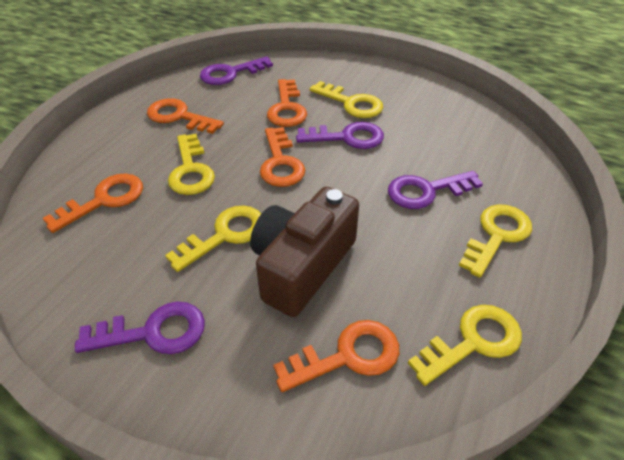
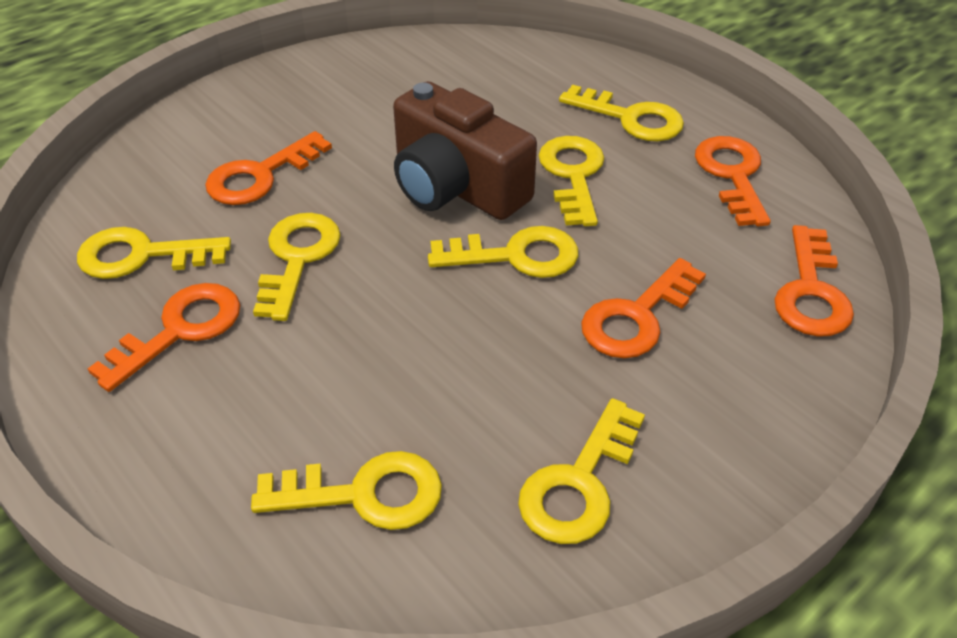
purple key: [75,302,205,354] [200,56,273,85] [296,122,384,149] [388,171,483,209] = 4 -> none = 0
yellow key: [165,206,261,272] [168,134,215,195] [309,81,383,118] [408,305,522,386] [459,204,532,278] = 5 -> [77,227,231,279] [251,451,442,530] [253,213,341,321] [428,226,578,278] [518,398,645,544] [539,136,604,226] [559,85,684,141] = 7

